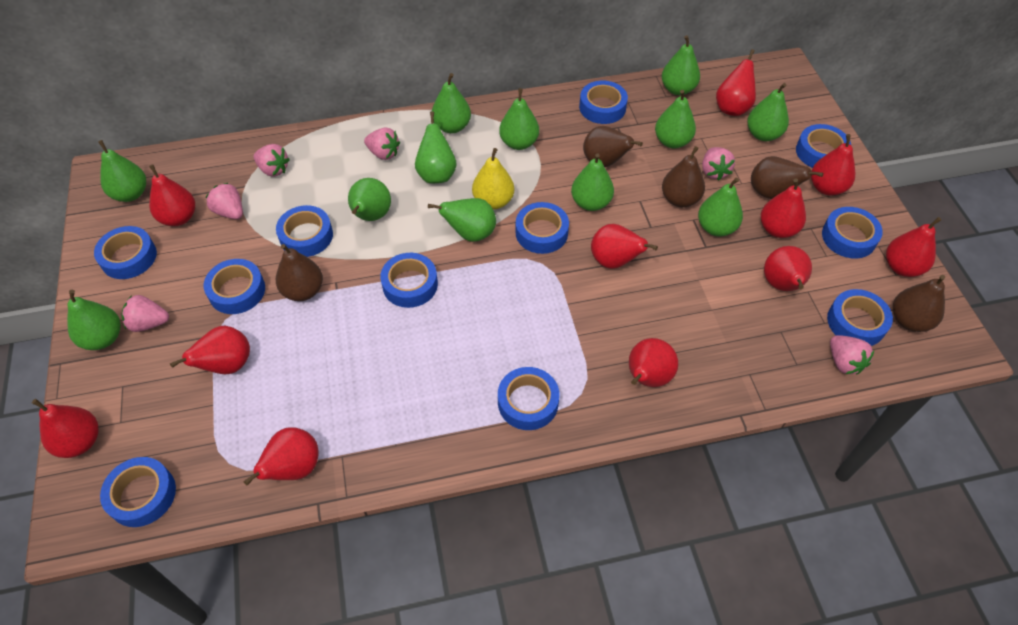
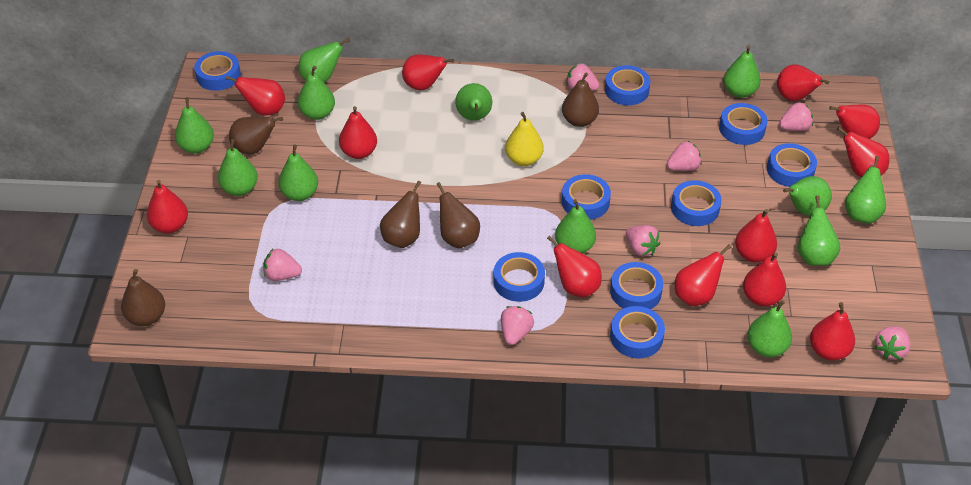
blue tape: [94,226,157,279] [100,457,176,527] [204,259,265,314] [276,205,333,257] [380,253,438,308] [498,367,559,430] [515,202,569,254] [579,81,628,124] [796,124,851,168] [822,207,883,259] [827,289,893,346] = 11 -> [194,51,241,91] [494,252,545,302] [562,174,611,220] [605,65,650,105] [610,262,663,309] [610,306,665,358] [671,180,722,226] [719,103,767,145] [767,143,817,187] = 9
pink strawberry: [122,295,169,332] [206,183,243,219] [253,144,290,177] [364,127,400,160] [702,147,735,181] [830,335,874,375] = 6 -> [263,249,302,281] [501,306,534,345] [567,63,600,91] [626,225,660,257] [667,141,702,171] [779,102,813,131] [875,326,910,360] = 7
red pear: [32,399,99,458] [149,165,195,226] [170,326,250,374] [244,427,319,485] [591,224,658,269] [629,338,678,387] [716,49,756,116] [761,178,806,238] [764,246,812,291] [811,134,855,196] [886,217,941,277] = 11 -> [147,180,188,233] [225,76,285,115] [339,106,377,159] [402,54,454,90] [547,235,602,297] [675,244,731,306] [735,209,777,263] [743,253,786,306] [777,64,829,101] [810,302,855,361] [829,104,880,139] [836,126,889,177] = 12

